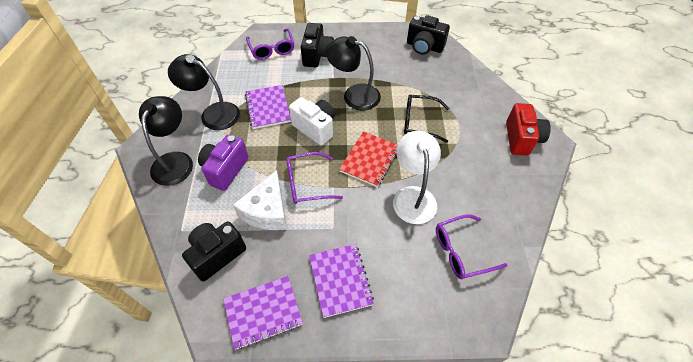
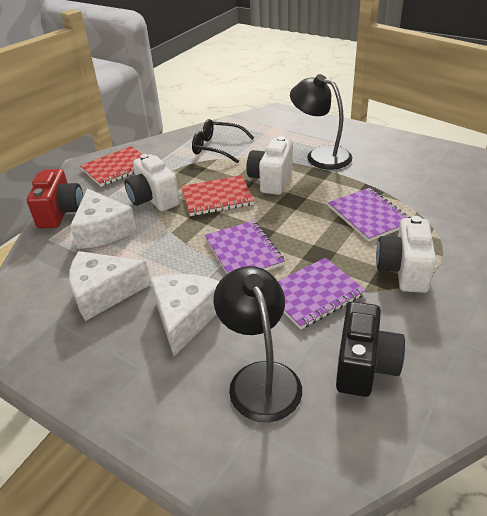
black camera: [182,222,246,281] [301,23,334,67] [407,15,450,55] = 3 -> [336,302,405,397] = 1
black lamp: [139,96,193,186] [168,54,240,130] [325,36,381,110] = 3 -> [214,266,302,422] [290,74,352,170] = 2
purple camera: [198,135,248,191] = 1 -> none = 0
purple glasses: [246,29,294,60] [286,152,343,204] [436,215,507,279] = 3 -> none = 0
red notebook: [339,131,397,187] = 1 -> [80,146,142,187] [181,175,254,216] = 2
white camera: [289,97,335,145] = 1 -> [125,154,180,211] [246,136,293,195] [376,216,436,293] = 3
white cheese: [233,170,287,230] = 1 -> [69,251,151,321] [70,188,137,249] [150,274,220,356] = 3
white lamp: [393,131,441,224] = 1 -> none = 0

